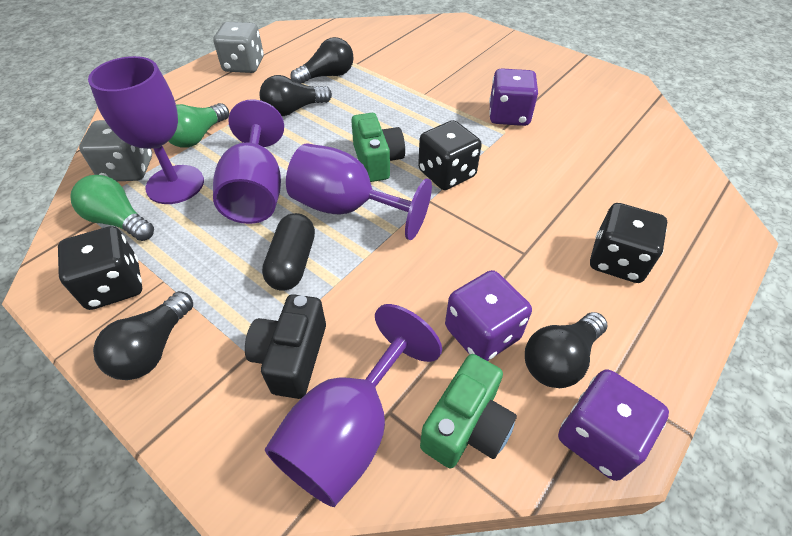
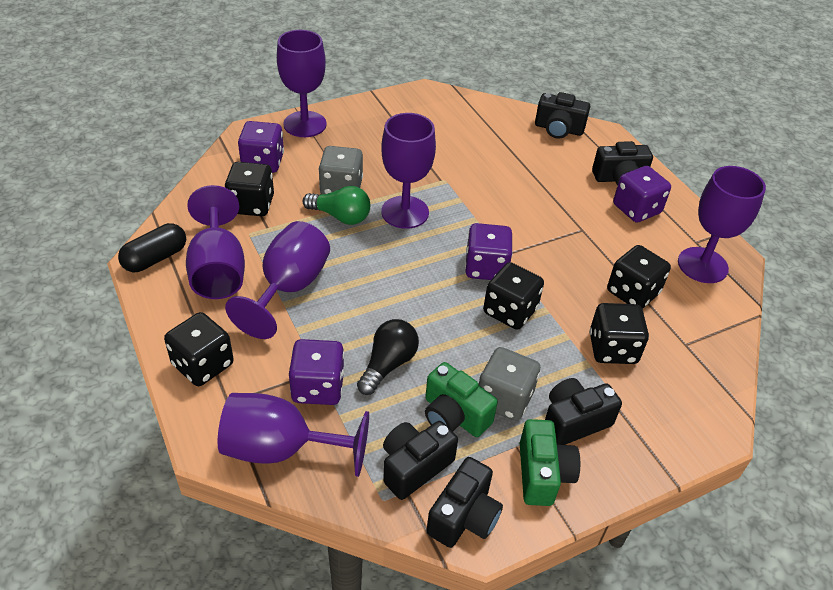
black camera: [245,294,326,399] = 1 -> [383,421,458,500] [427,457,503,548] [535,92,590,139] [545,378,622,445] [592,141,653,186] = 5
black dice: [58,226,142,310] [418,120,482,190] [590,203,667,283] = 3 -> [164,312,234,386] [225,162,274,216] [483,262,544,330] [590,303,649,364] [607,245,671,309] = 5
black light bulb: [93,291,193,380] [259,75,332,116] [290,37,354,84] [525,312,607,388] = 4 -> [357,319,419,395] = 1
green light bulb: [70,175,154,241] [168,103,229,148] = 2 -> [303,186,370,225] = 1
purple dice: [445,270,532,361] [489,68,538,126] [558,369,669,481] = 3 -> [238,121,284,173] [289,339,344,405] [465,223,513,280] [613,166,671,222] = 4
purple goblet: [88,56,204,204] [213,99,284,224] [265,304,442,507] [286,143,432,240] = 4 -> [186,185,245,299] [218,393,369,477] [225,221,330,339] [277,30,327,137] [381,113,436,229] [678,166,766,283] = 6

